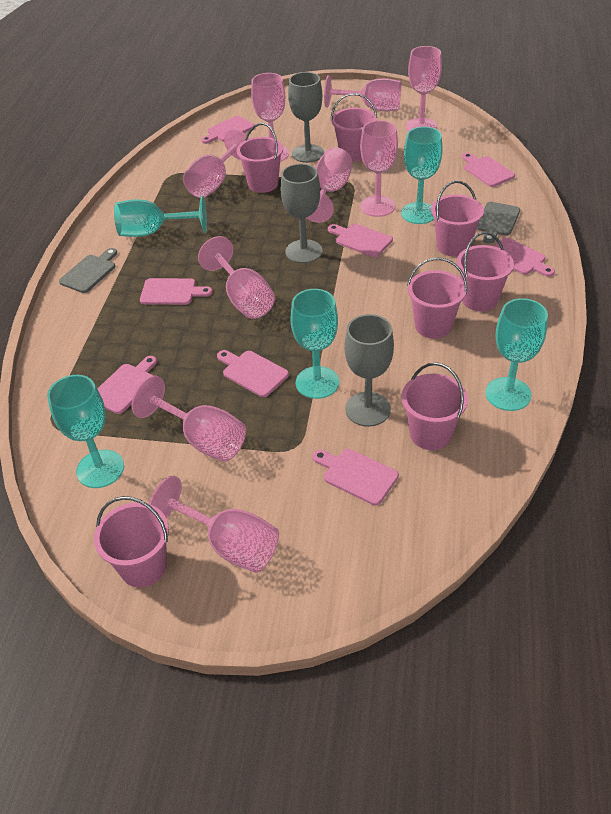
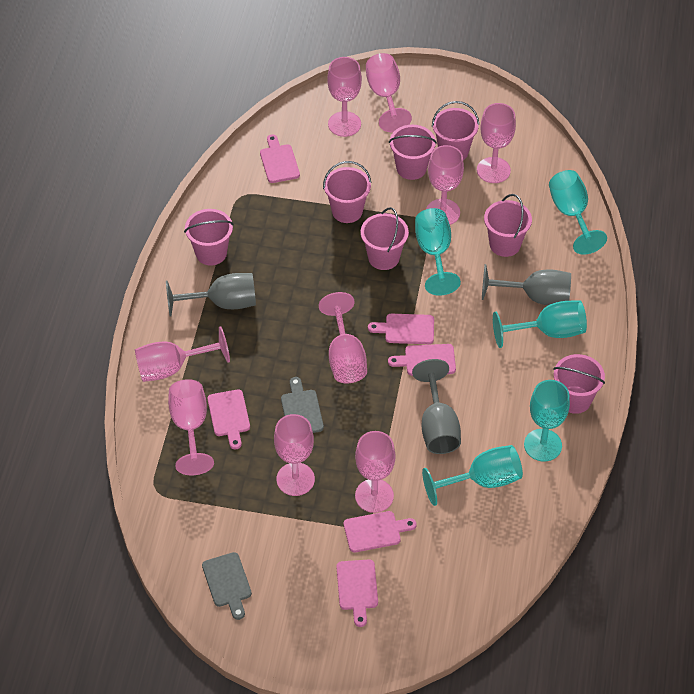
pink cutting board: [97,356,157,414] [140,278,213,305] [201,116,254,144] [217,350,289,397] [312,449,399,506] [328,224,393,257] [462,153,515,187] [494,238,555,277] = 8 -> [207,389,250,449] [260,134,300,183] [336,559,378,627] [344,511,417,552] [368,313,434,344] [388,344,456,376] = 6

